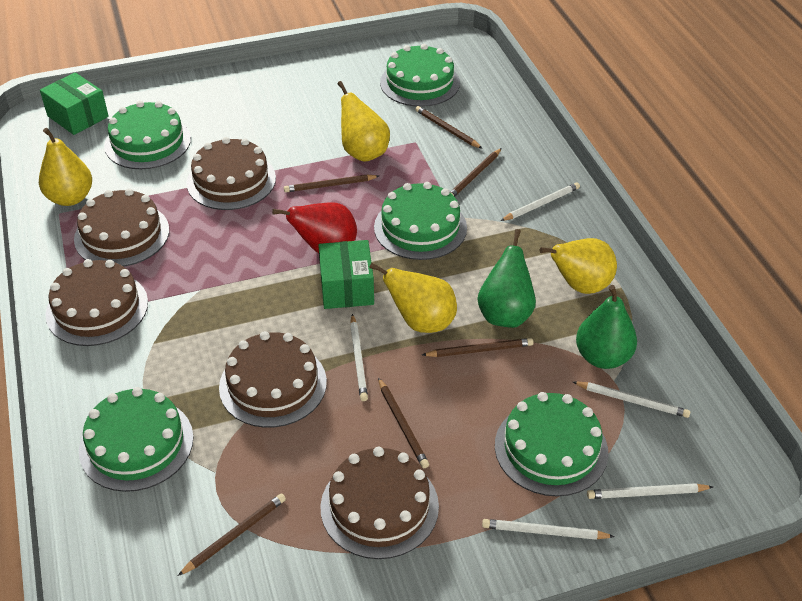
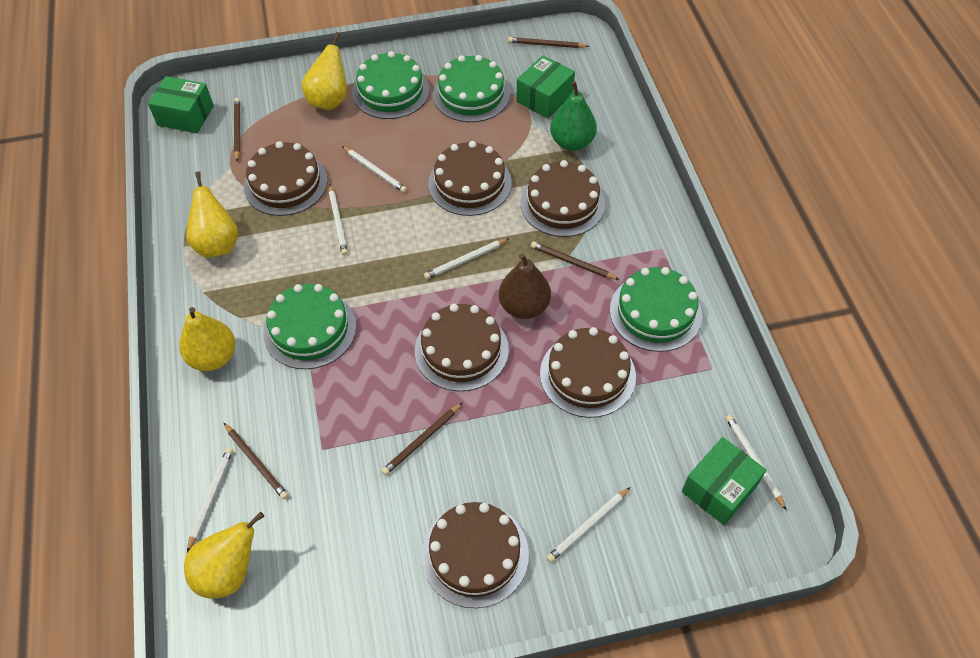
brown cake: [46,259,148,346] [74,188,169,267] [186,137,276,210] [219,331,327,428] [320,446,439,559] = 5 -> [244,141,328,216] [415,304,509,391] [422,502,529,608] [428,141,512,216] [521,160,605,237] [540,327,636,418] = 6
brown pear: none = 0 -> [499,253,551,319] = 1
brown pencil: [178,493,286,576] [284,175,379,192] [378,377,429,468] [415,106,483,149] [422,338,534,357] [450,148,502,197] = 6 -> [223,422,288,500] [234,98,240,161] [381,402,463,475] [508,37,589,48] [531,242,620,280] = 5
green box: [40,72,109,135] [318,240,374,309] = 2 -> [148,76,214,133] [516,55,575,118] [682,437,766,525] = 3
green cake: [79,387,194,492] [104,101,191,169] [374,182,467,260] [380,44,460,107] [495,392,608,496] = 5 -> [263,284,356,369] [352,51,430,119] [433,55,510,122] [610,267,702,352] = 4
green pear: [477,229,536,328] [576,285,637,369] = 2 -> [550,81,597,151] = 1
red pear: [272,202,357,253] = 1 -> none = 0
white pencil: [350,314,368,401] [482,519,615,540] [501,182,580,221] [573,382,690,418] [587,483,713,499] = 5 -> [187,448,233,552] [329,184,348,256] [342,146,407,193] [424,238,509,279] [546,487,630,562] [725,415,787,511] = 6

